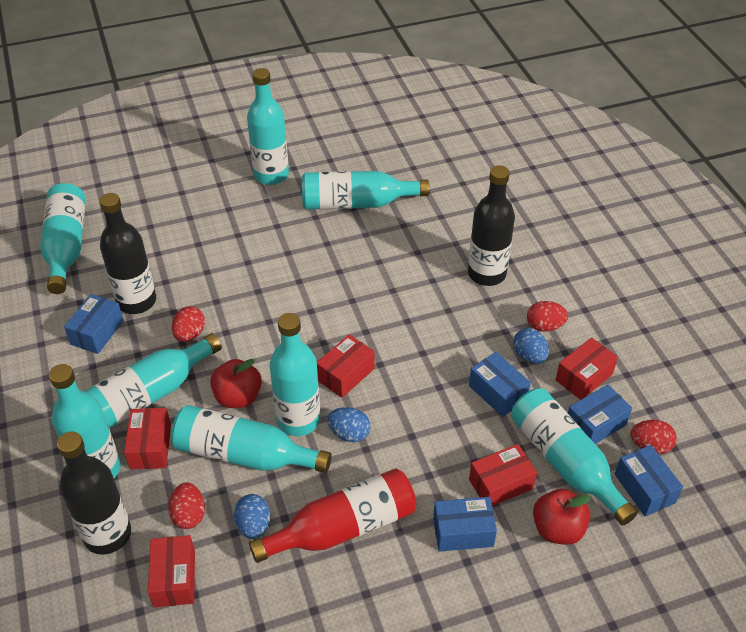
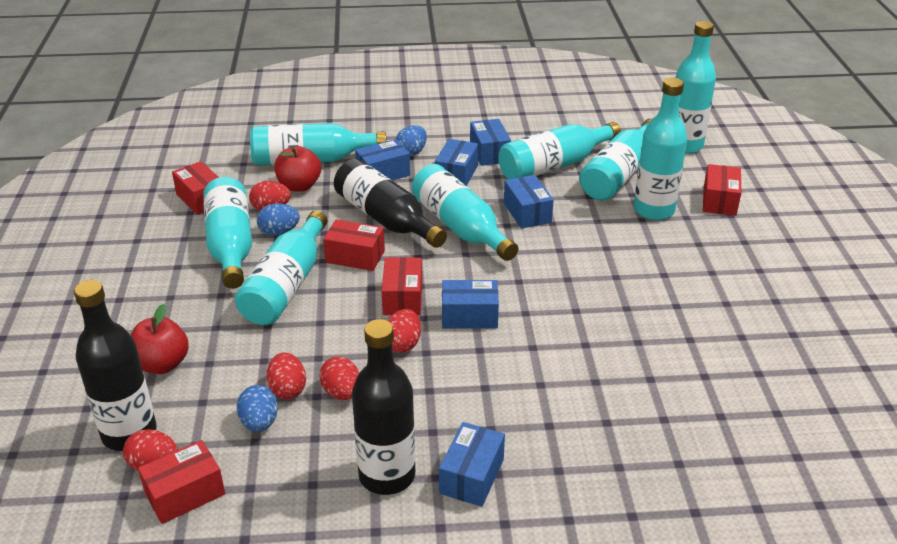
blue box: [64,294,124,354] [433,497,497,552] [469,352,531,417] [568,384,632,444] [615,445,683,517] = 5 -> [355,139,410,180] [435,139,478,186] [439,422,505,507] [442,280,499,329] [470,119,511,166] [504,175,554,229] = 6
red bottle: [249,468,416,563] = 1 -> none = 0
red egg: [168,482,205,529] [172,306,205,342] [527,301,568,332] [630,420,677,454] = 4 -> [123,429,178,470] [249,181,291,211] [266,352,306,399] [319,357,359,400] [387,309,421,353] = 5

